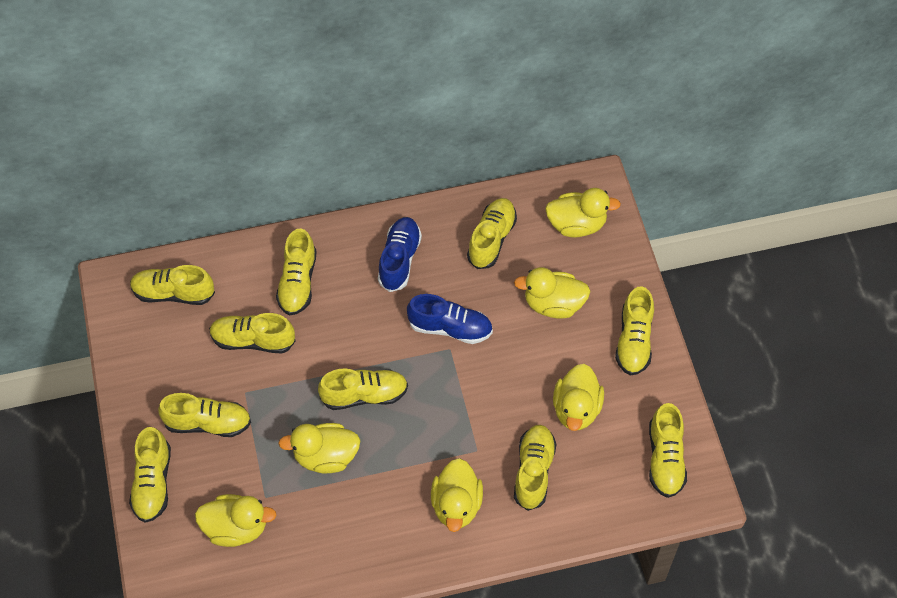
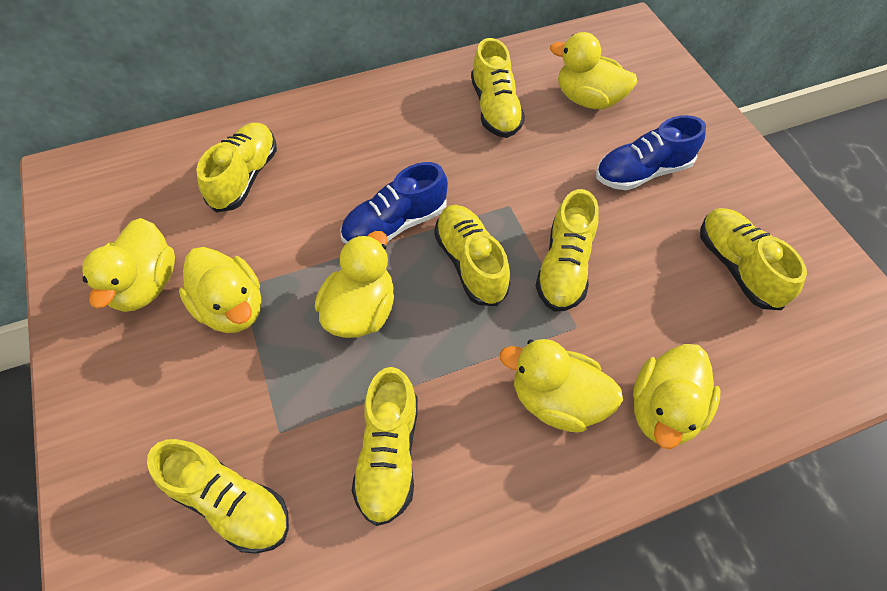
yellow shoe: [129,427,171,523] [130,265,215,305] [158,393,251,437] [209,313,296,353] [276,228,317,315] [318,369,408,410] [467,198,517,269] [514,425,556,511] [615,286,654,375] [649,403,687,498] = 10 -> [147,439,289,554] [196,123,277,212] [352,367,418,526] [434,205,510,306] [471,38,525,138] [535,189,599,312] [700,208,807,310] = 7

